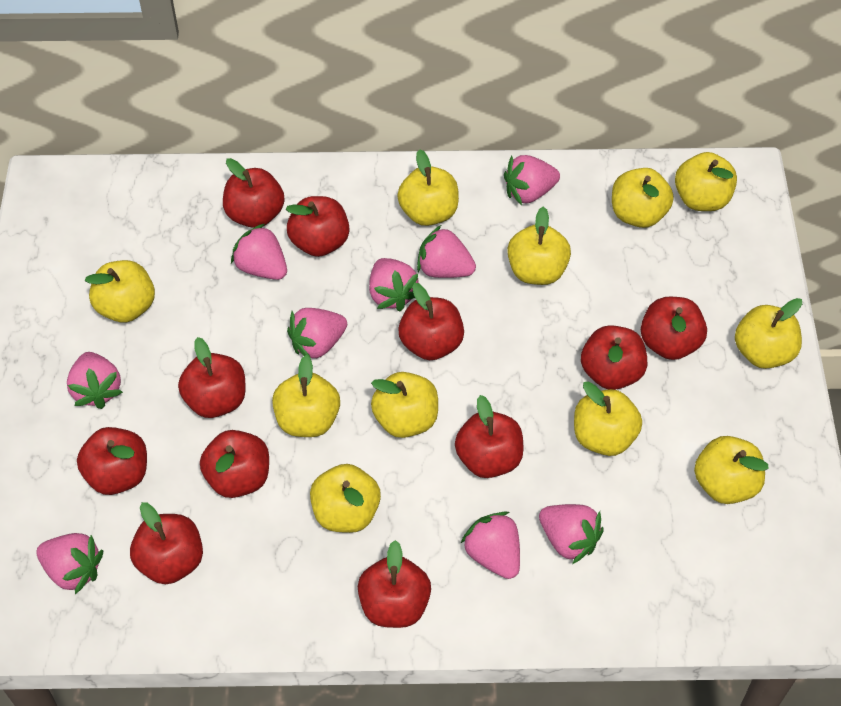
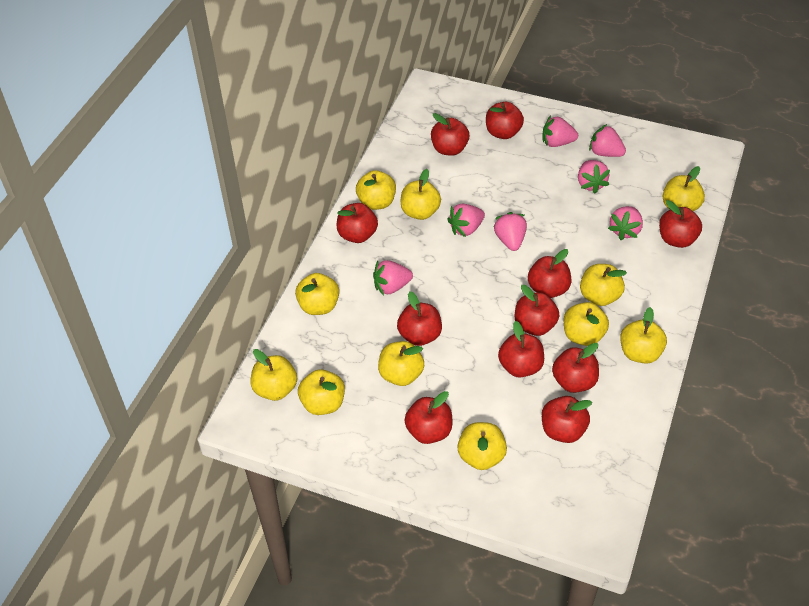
pink strawberry: [36,533,103,594] [67,352,123,409] [231,224,287,280] [287,308,347,362] [369,258,418,312] [417,225,476,278] [460,511,520,579] [504,155,560,205] [539,504,604,564] = 9 -> [373,260,413,295] [447,204,485,237] [494,212,527,251] [542,116,578,147] [578,160,610,194] [589,124,626,157] [608,206,643,240] = 7

